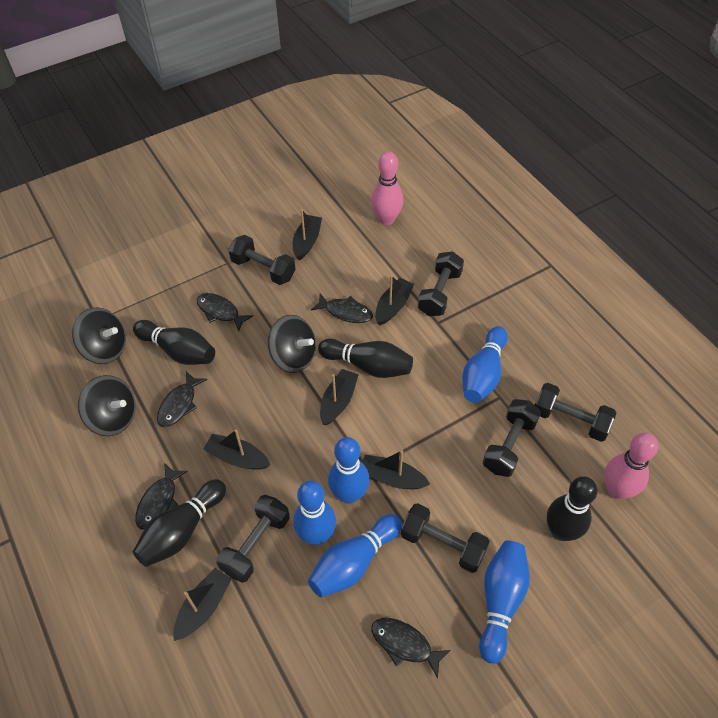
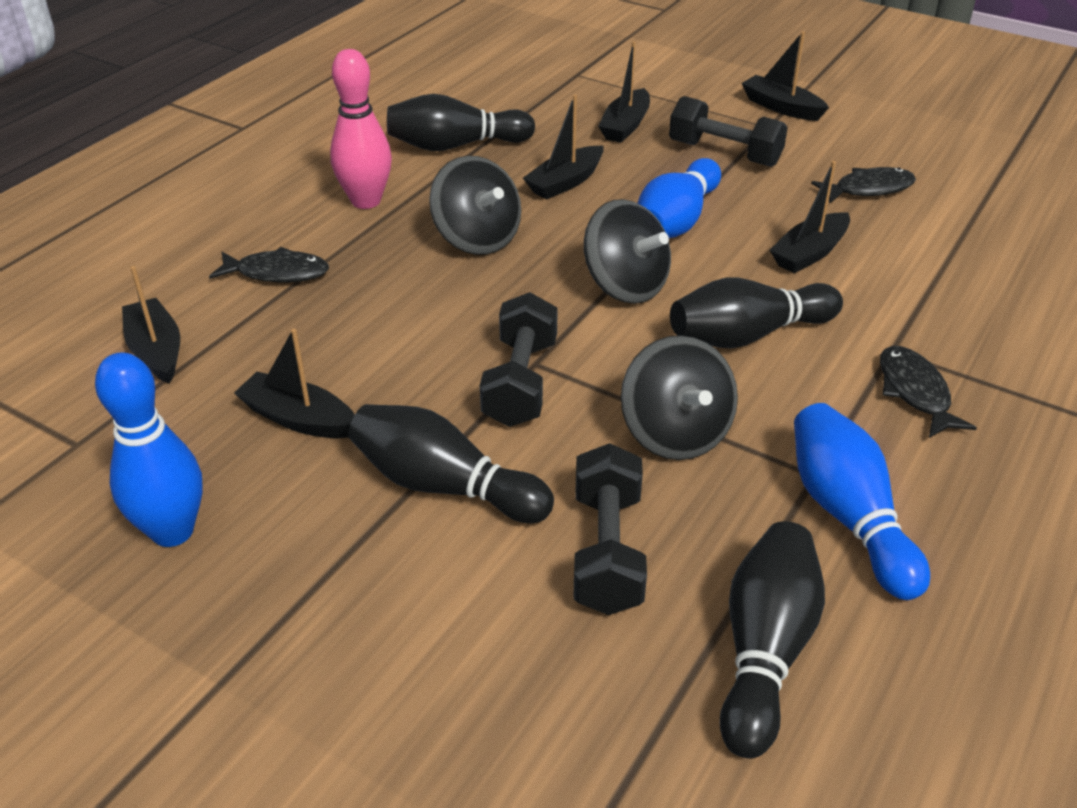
black dumbbell: [216,495,290,583] [228,235,296,285] [401,503,490,573] [418,251,464,316] [483,399,541,477] [535,383,616,442] = 6 -> [480,292,558,427] [573,443,647,615] [669,96,788,167] = 3
black fish: [135,463,188,529] [157,371,207,427] [196,293,253,331] [311,294,373,323] [371,618,451,679] = 5 -> [209,247,329,283] [811,167,916,203] [880,346,977,438] = 3
blue bowling pin: [293,481,336,545] [308,514,402,597] [328,437,370,504] [462,326,508,403] [479,541,530,664] = 5 -> [95,353,203,547] [638,158,721,238] [794,403,930,600] = 3
pink bowling pin: [371,152,403,225] [604,433,658,499] = 2 -> [330,49,392,209] = 1

